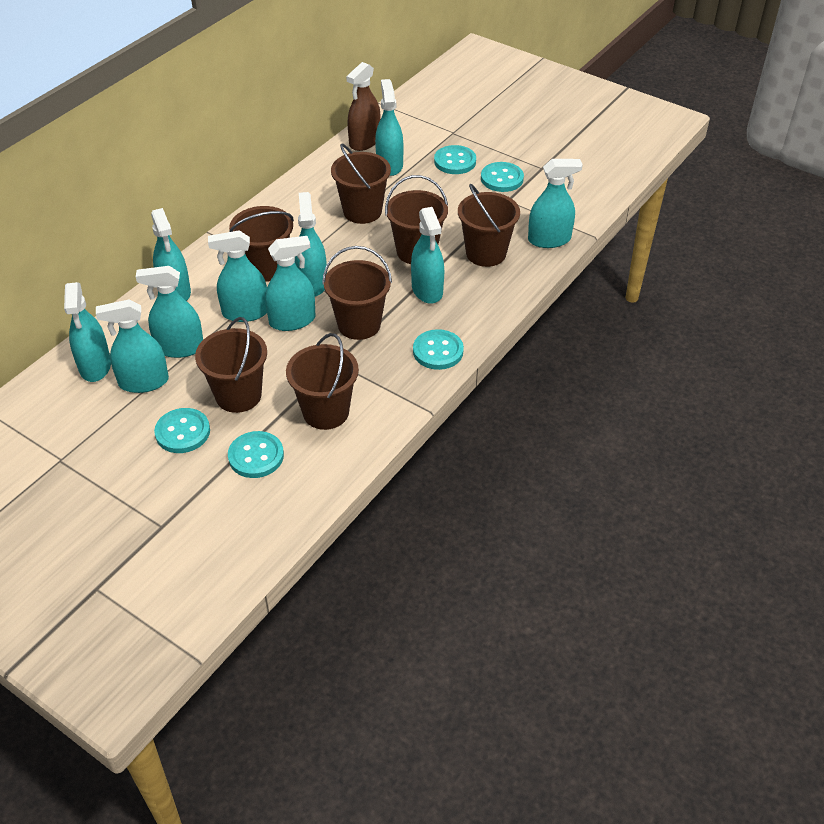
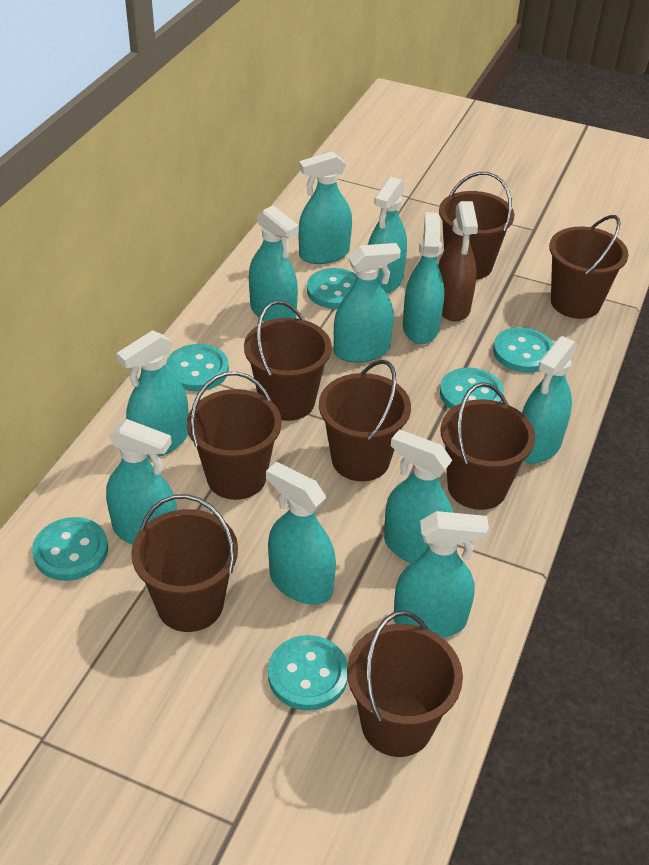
brown bucket: [195,317,267,413] [229,206,294,282] [286,333,359,430] [322,246,392,340] [331,143,391,224] [385,175,448,264] [458,184,520,267] = 7 -> [131,494,238,632] [187,372,282,500] [244,300,332,421] [319,360,411,481] [347,611,463,757] [439,172,514,280] [441,382,535,510] [549,215,628,319] = 8
turquoise button: [154,408,210,453] [228,431,284,478] [413,329,464,370] [434,145,476,174] [481,162,524,192] = 5 -> [32,517,108,581] [166,344,229,391] [268,635,348,711] [307,268,357,309] [440,367,504,409] [493,327,553,373] = 6
turquoise spray bottle: [64,282,111,382] [96,299,169,393] [136,266,203,358] [151,208,191,301] [208,230,267,322] [265,236,316,331] [295,192,327,296] [375,79,404,176] [411,207,444,304] [528,159,583,248] = 10 -> [106,419,177,545] [117,330,189,458] [249,205,299,322] [266,462,336,605] [298,151,352,264] [334,243,401,363] [368,177,407,294] [384,429,453,563] [394,511,489,638] [403,212,444,344] [522,336,578,464] = 11

